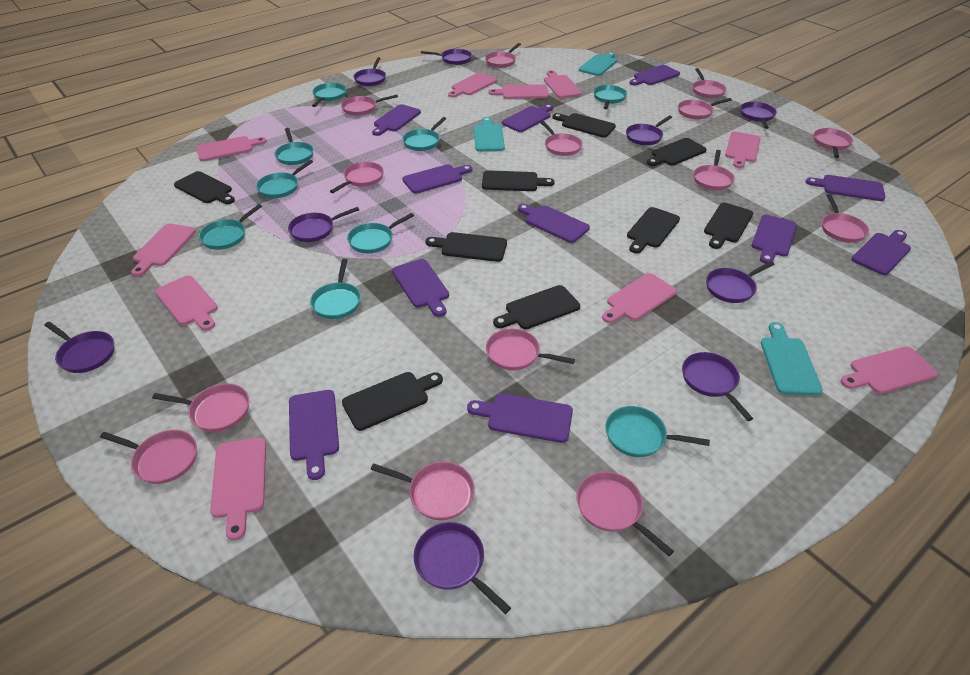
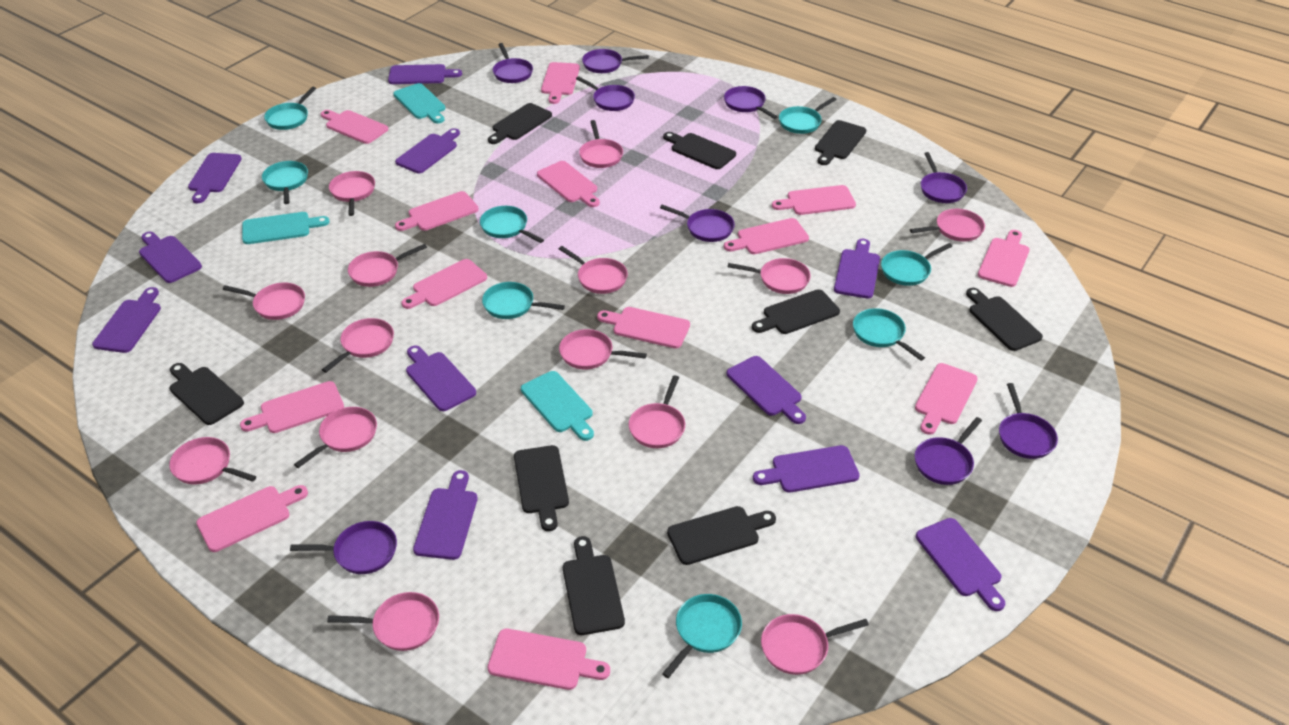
pink cutting board: [131,224,196,277] [155,275,218,331] [196,136,267,161] [210,437,266,541] [448,72,497,97] [488,84,549,99] [544,70,582,98] [602,273,677,323] [725,132,760,168] [840,346,938,394] = 10 -> [196,485,308,552] [240,381,344,433] [321,110,388,144] [395,191,479,231] [402,259,487,309] [487,629,610,690] [537,161,600,207] [541,62,580,104] [597,307,690,348] [724,218,809,254] [772,185,856,215] [915,363,978,435] [978,230,1030,287] = 13
turquoise pan: [199,204,262,250] [256,160,313,198] [274,128,314,165] [310,259,361,319] [312,83,346,107] [347,213,414,253] [402,117,446,151] [593,85,627,109] [605,406,710,457] = 9 -> [262,161,308,204] [264,87,316,130] [480,206,544,243] [482,282,565,319] [662,594,742,678] [779,97,837,134] [853,308,925,361] [881,243,952,286] = 8

